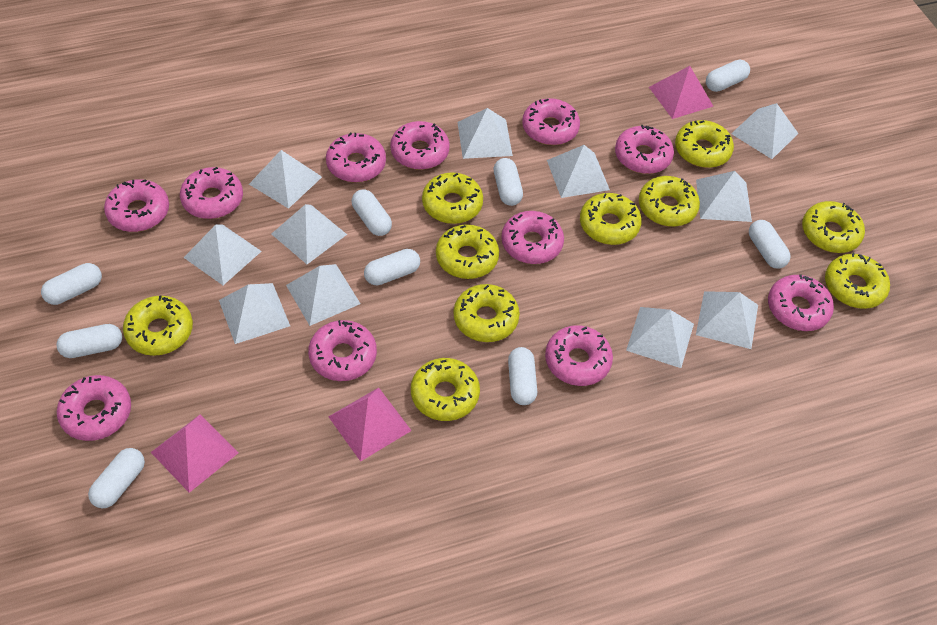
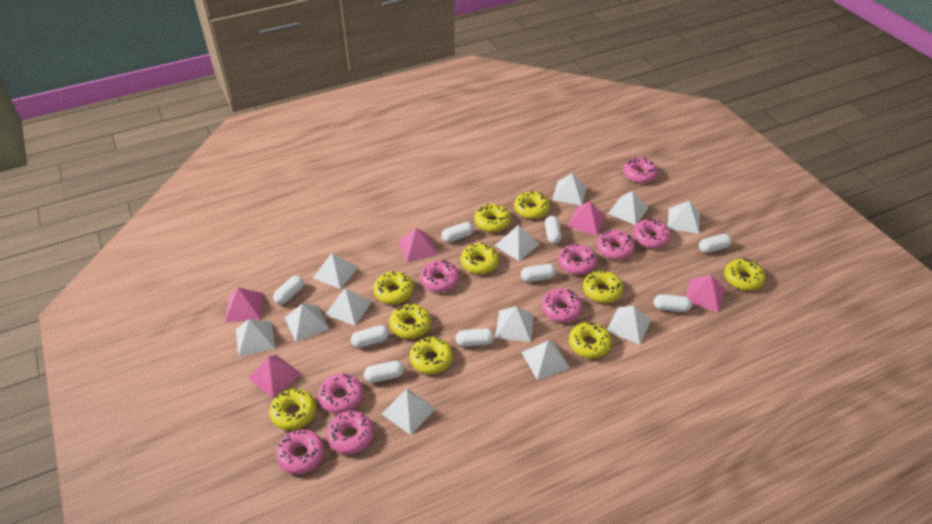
pink donut: [57,375,131,441] [104,179,169,232] [180,167,243,219] [308,320,377,381] [326,132,386,183] [390,121,450,170] [501,211,564,264] [522,98,580,145] [545,325,613,386] [615,125,674,174] [768,274,834,331] = 11 -> [276,429,325,474] [318,373,363,414] [326,411,374,454] [420,260,459,292] [541,288,582,322] [558,244,597,275] [597,230,635,260] [623,158,658,183] [633,218,671,248] = 9
pink pyramid: [151,414,239,493] [328,388,412,462] [649,66,713,119] = 3 -> [225,288,263,322] [248,355,302,398] [398,228,438,263] [567,201,606,235] [685,275,724,312] = 5
white pyramid: [183,224,262,285] [219,283,290,344] [249,150,322,209] [271,204,347,264] [286,264,361,326] [457,108,513,159] [547,145,610,198] [626,307,694,368] [696,171,752,222] [696,291,758,349] [731,103,798,159] = 11 -> [236,319,275,357] [285,304,329,342] [313,253,358,289] [325,288,372,326] [382,389,436,435] [494,225,540,261] [495,306,534,342] [521,341,571,380] [552,173,587,205] [607,306,651,345] [608,191,648,225] [668,201,700,234] = 12

